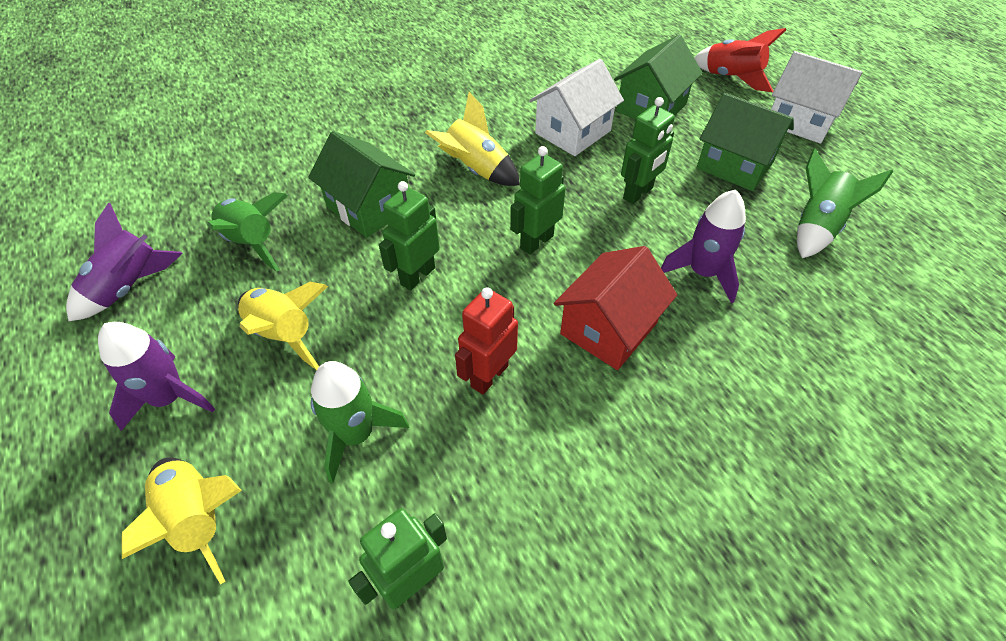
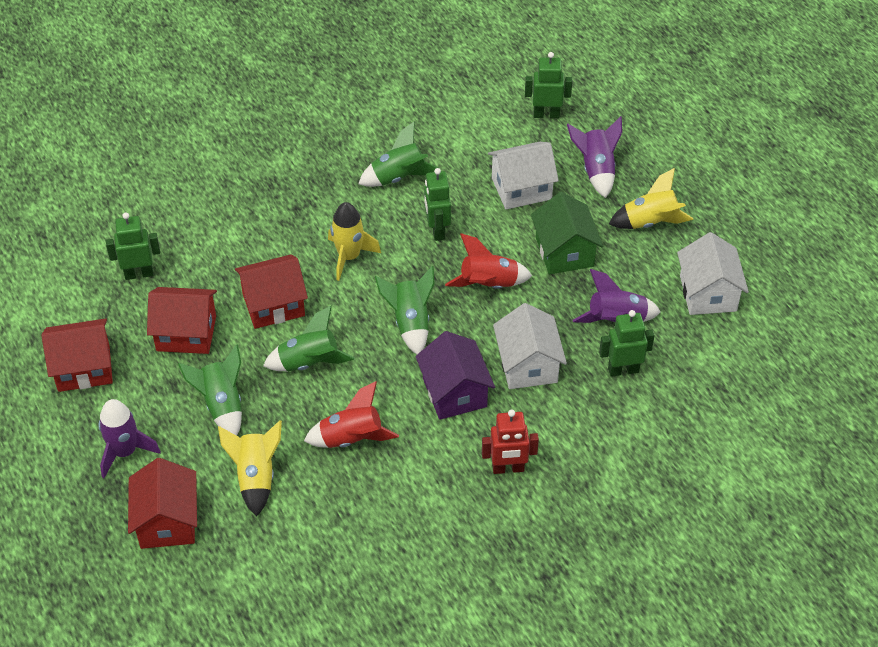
green house: [308,131,415,238] [614,35,703,120] [697,93,794,191] = 3 -> [531,192,603,274] = 1
green rocket: [207,192,288,272] [311,361,409,483] [797,148,893,258] = 3 -> [178,344,242,436] [263,305,355,371] [358,122,438,187] [375,266,435,354] = 4
purple house: none = 0 -> [415,331,495,420] = 1
red house: [554,246,677,370] = 1 -> [41,318,113,392] [128,458,197,549] [147,287,217,354] [235,254,308,329] = 4
red rocket: [694,28,786,92] = 1 -> [304,381,399,448] [445,233,532,289] = 2
white house: [529,59,624,156] [771,51,862,144] = 2 -> [488,142,559,209] [493,303,567,389] [677,232,749,315] = 3

